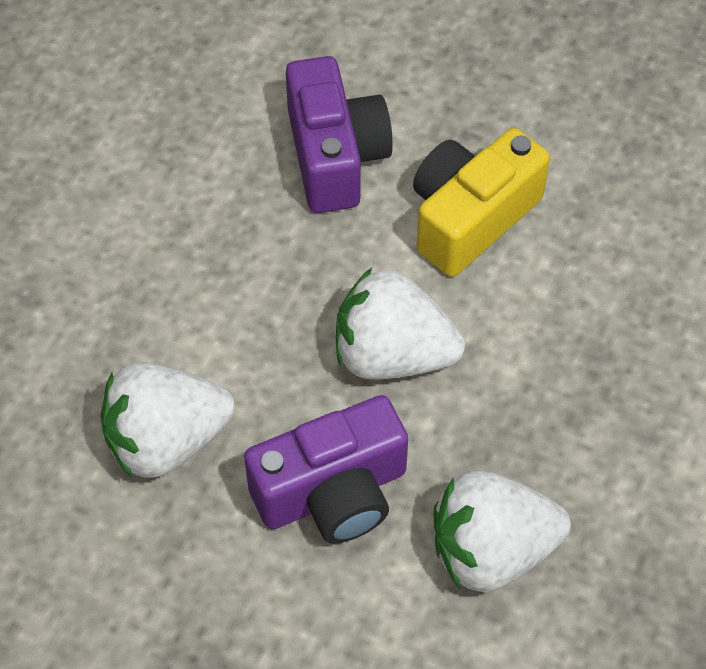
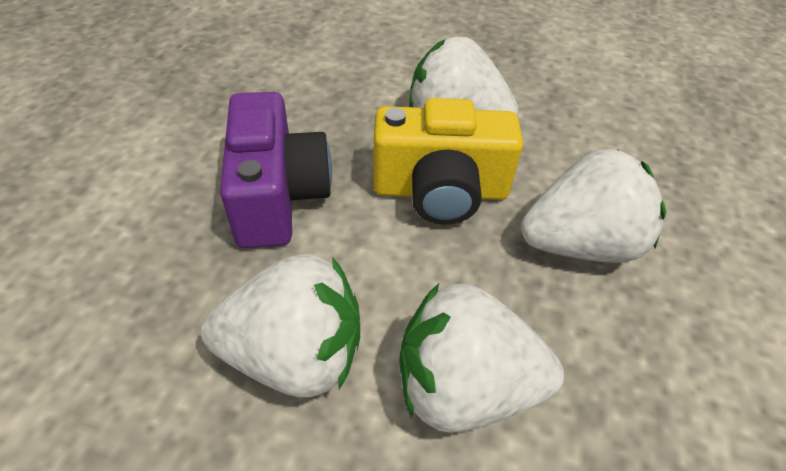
purple camera: [244,395,408,544] [286,56,393,213] = 2 -> [220,92,332,248] = 1
white strawberry: [101,362,235,478] [336,268,465,380] [434,471,571,592] = 3 -> [200,253,360,397] [399,283,564,433] [409,36,518,115] [521,149,666,263] = 4

